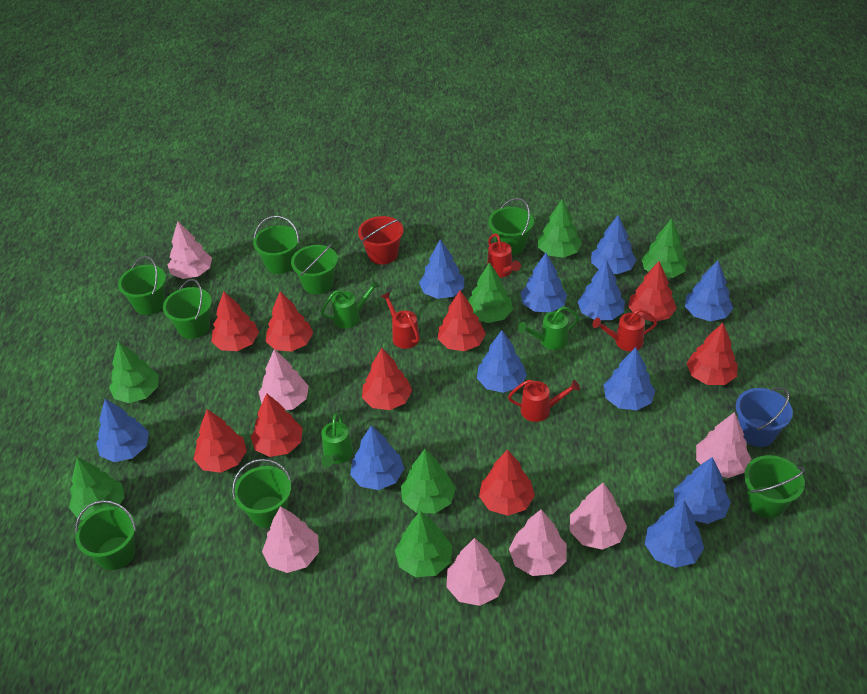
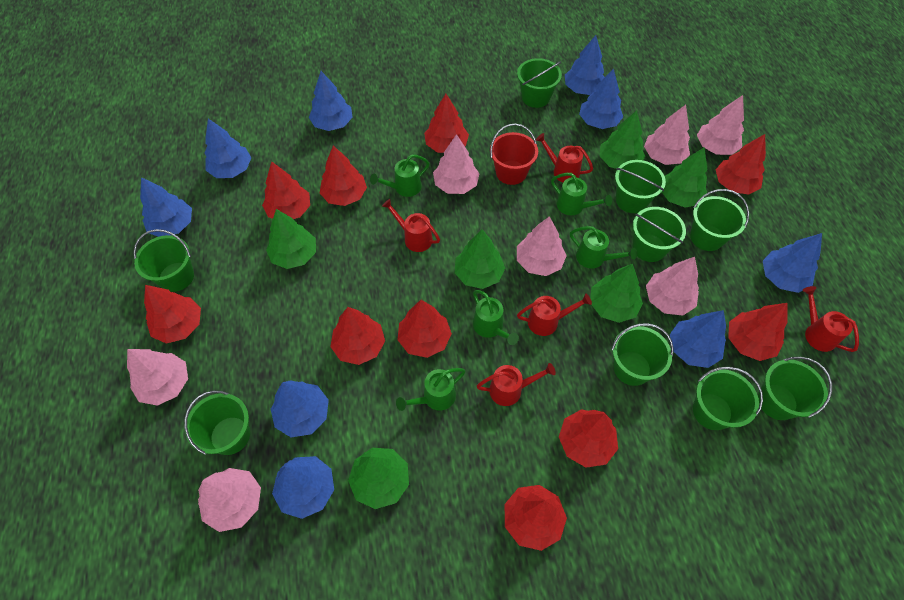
blue bucket: [736,387,793,447] = 1 -> none = 0
blue tree: [96,399,149,462] [350,425,404,490] [419,239,464,299] [477,330,527,393] [520,253,567,312] [578,260,625,320] [591,215,636,274] [604,347,655,410] [645,500,704,568] [674,457,731,524] [685,260,733,321] = 11 -> [140,177,192,237] [205,119,251,178] [271,380,329,438] [272,456,334,519] [309,71,353,131] [565,35,604,95] [579,68,623,129] [670,310,726,368] [763,233,822,293] = 9
green bucket: [75,500,136,570] [118,256,166,315] [163,279,212,339] [232,459,291,528] [253,216,299,274] [291,243,338,294] [488,198,534,255] [744,455,805,518] = 8 -> [133,229,194,292] [184,391,250,455] [517,58,562,108] [611,323,674,386] [615,160,666,213] [633,207,686,262] [690,189,749,251] [693,367,763,430] [758,357,832,420] = 9
green tree: [69,457,125,520] [109,341,159,403] [395,511,452,577] [401,449,456,514] [468,262,513,323] [538,199,582,258] [641,218,688,278] = 7 -> [266,209,316,269] [348,448,409,509] [455,230,505,289] [590,264,643,323] [600,110,645,169] [662,147,708,208] = 6
green watering can: [321,280,380,329] [321,412,353,467] [518,306,579,350] = 3 -> [370,154,429,197] [396,368,466,411] [473,290,519,345] [551,173,612,215] [570,226,637,268] = 5
red tree: [194,409,247,473] [211,291,259,351] [251,393,303,457] [266,291,313,352] [362,348,412,410] [438,290,486,351] [479,449,535,516] [628,261,677,322] [686,323,738,385] = 9 -> [144,285,201,344] [262,161,310,219] [320,146,367,206] [330,307,385,365] [397,300,452,358] [424,94,469,153] [505,485,567,551] [559,409,618,468] [716,134,766,194] [728,303,787,361] = 10
red watering can: [380,292,420,349] [487,234,521,278] [508,380,580,422] [592,309,657,351] = 4 -> [382,199,440,252] [477,363,556,406] [517,294,592,336] [536,133,593,182] [803,286,859,352] = 5

